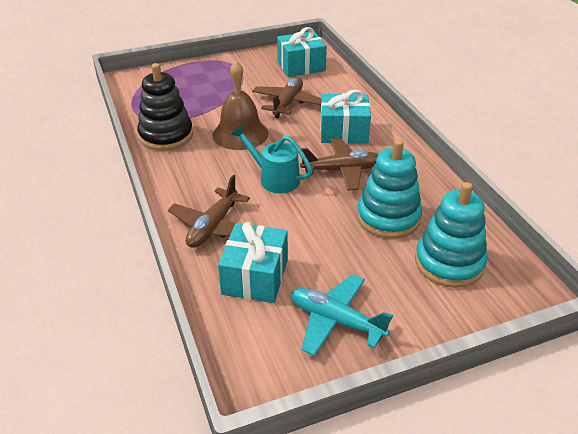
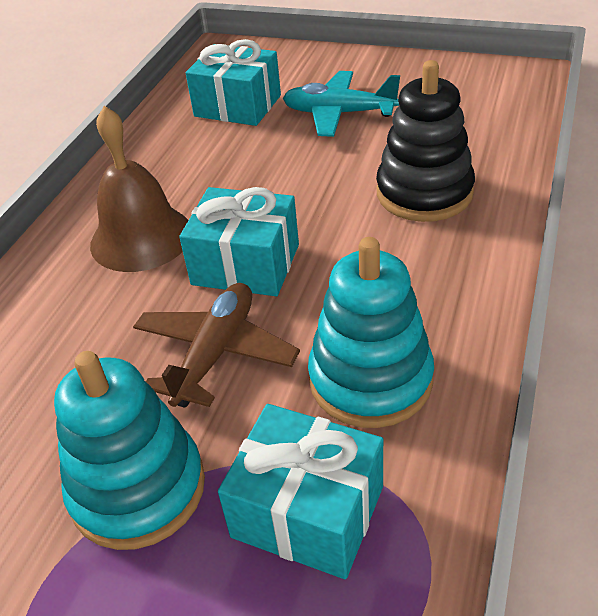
brown plane: [168,175,250,248] [252,77,321,118] [300,138,378,191] = 3 -> [133,283,300,408] = 1
turquoise watering can: [231,124,313,193] = 1 -> none = 0

